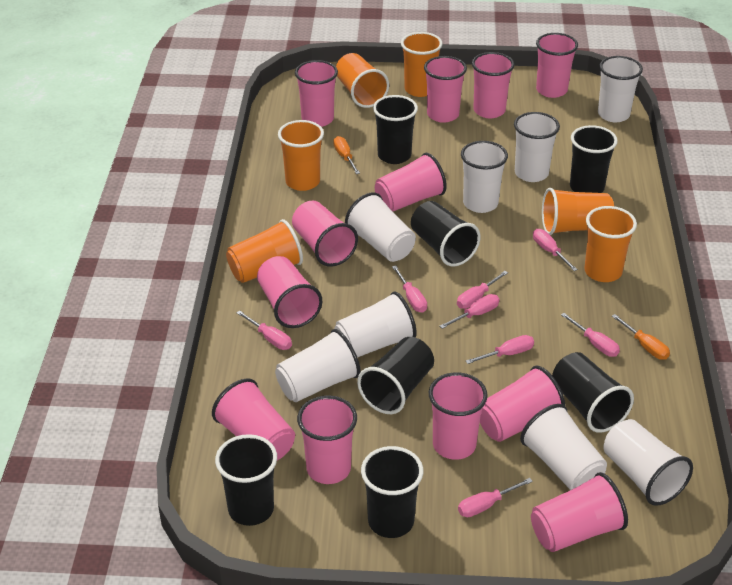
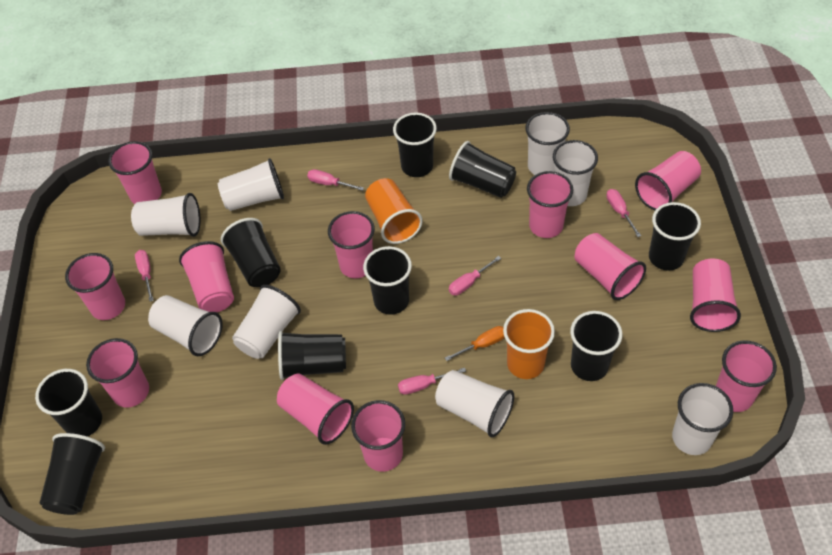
black cup: [215,434,277,526] [357,337,434,414] [361,446,423,538] [373,95,418,164] [411,201,480,267] [552,352,634,433] [570,125,618,193] = 7 -> [35,369,102,436] [39,433,105,515] [221,218,281,287] [278,331,346,380] [363,246,412,315] [393,113,437,177] [449,141,516,198] [570,311,622,381] [649,202,701,271] = 9
orange cup: [226,219,303,283] [278,120,324,191] [336,53,389,108] [401,32,442,97] [542,188,614,235] [584,206,637,282] = 6 -> [365,178,423,244] [503,309,555,379] = 2
orange screwdriver: [333,136,360,174] [612,314,670,360] = 2 -> [445,326,505,361] = 1
pink screwdriver: [236,310,292,350] [392,265,427,313] [440,294,499,329] [457,271,508,309] [458,478,533,517] [466,335,534,364] [533,229,578,271] [561,313,620,357] = 8 -> [135,250,154,301] [307,169,364,191] [398,368,466,395] [449,256,501,295] [606,189,641,237] = 5

